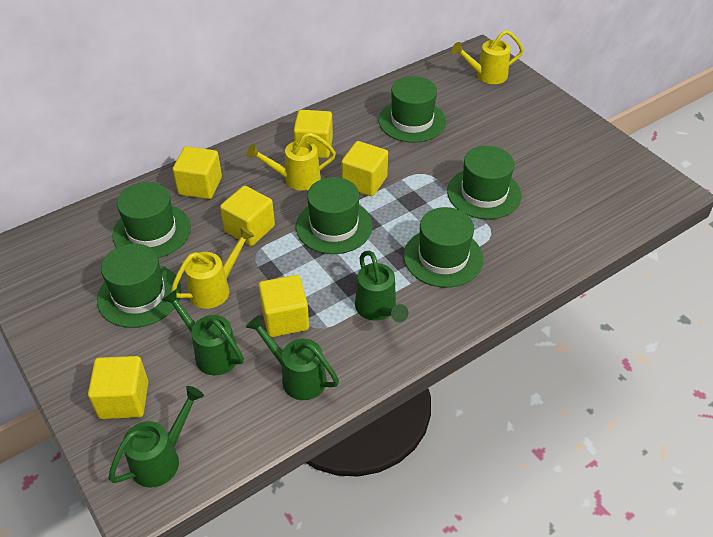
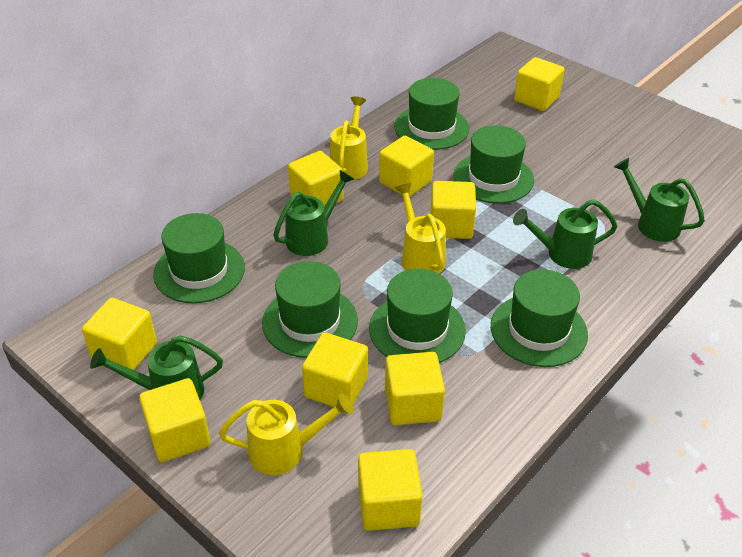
yellow cube: [88,356,148,419] [173,146,222,199] [220,186,275,246] [258,275,309,337] [293,110,333,158] [341,141,388,197] = 6 -> [82,298,157,370] [139,378,210,462] [288,151,343,207] [302,332,368,407] [358,449,422,531] [379,136,434,197] [385,352,445,425] [430,181,476,239] [514,57,565,111] = 9

